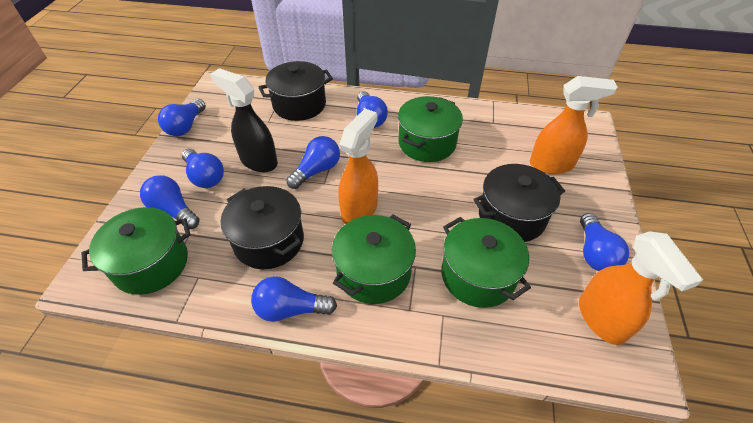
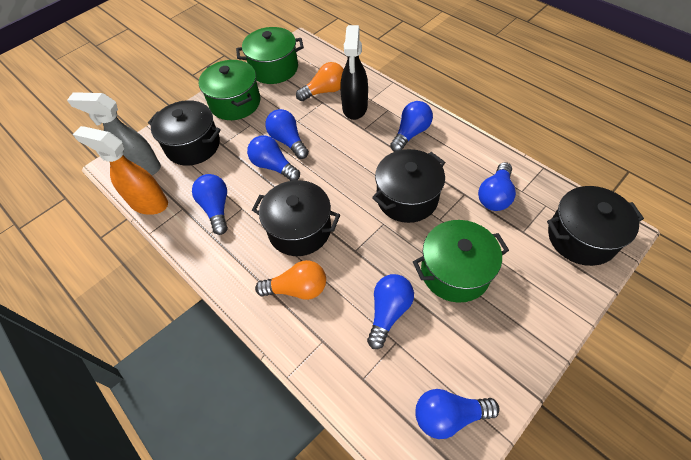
black pot: [221,186,304,269] [258,61,333,121] [473,164,565,242] = 3 -> [148,100,221,166] [252,180,340,256] [372,149,445,223] [547,186,644,266] = 4
green pot: [81,207,191,295] [332,215,416,304] [398,96,463,162] [441,217,531,308] = 4 -> [199,60,260,120] [236,27,304,84] [413,220,509,303] = 3
grey spray bottle: none = 0 -> [67,92,161,175] = 1
orange light bulb: none = 0 -> [255,260,326,300] [296,62,344,101] = 2
orange spray bottle: [338,109,378,224] [530,76,617,174] [579,231,703,345] = 3 -> [73,126,168,215] = 1

